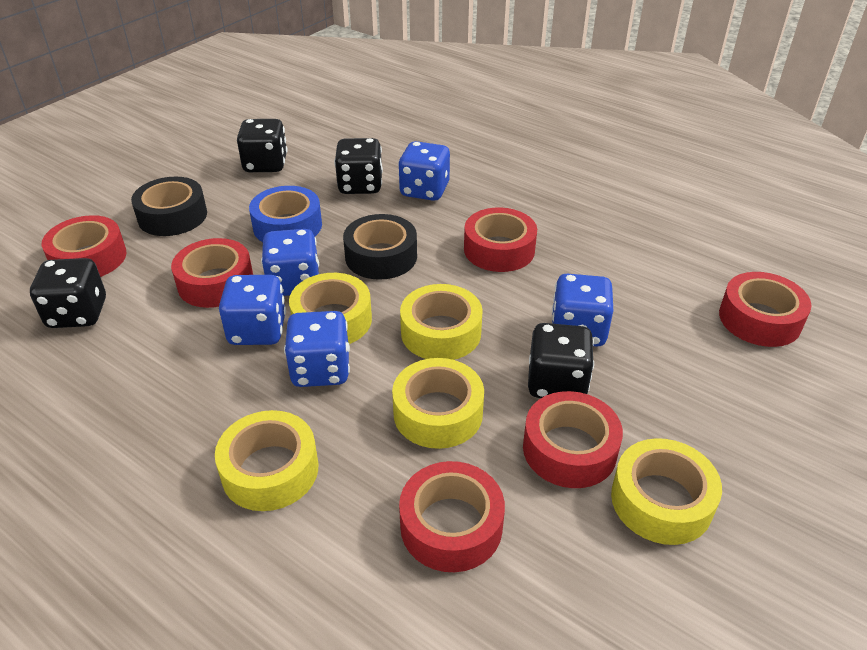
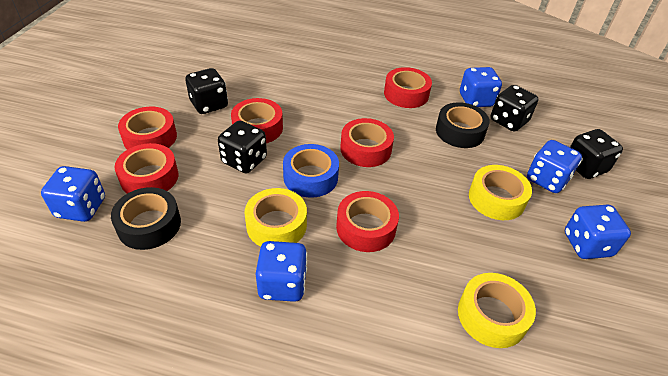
yellow tape: [215,410,318,511] [289,273,372,344] [392,358,484,449] [400,284,483,360] [611,438,722,545] = 5 -> [244,188,307,246] [458,273,536,348] [469,165,532,220] = 3

